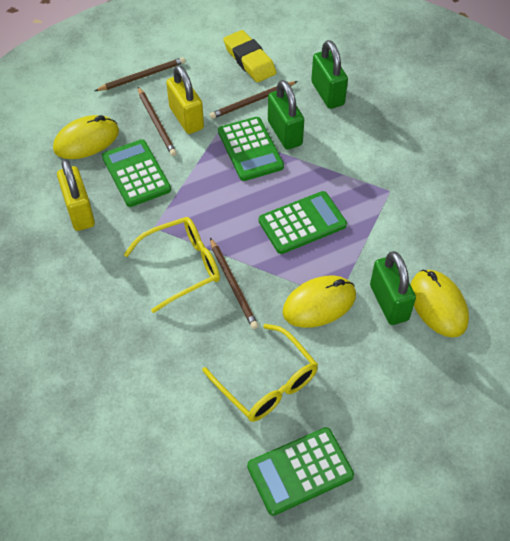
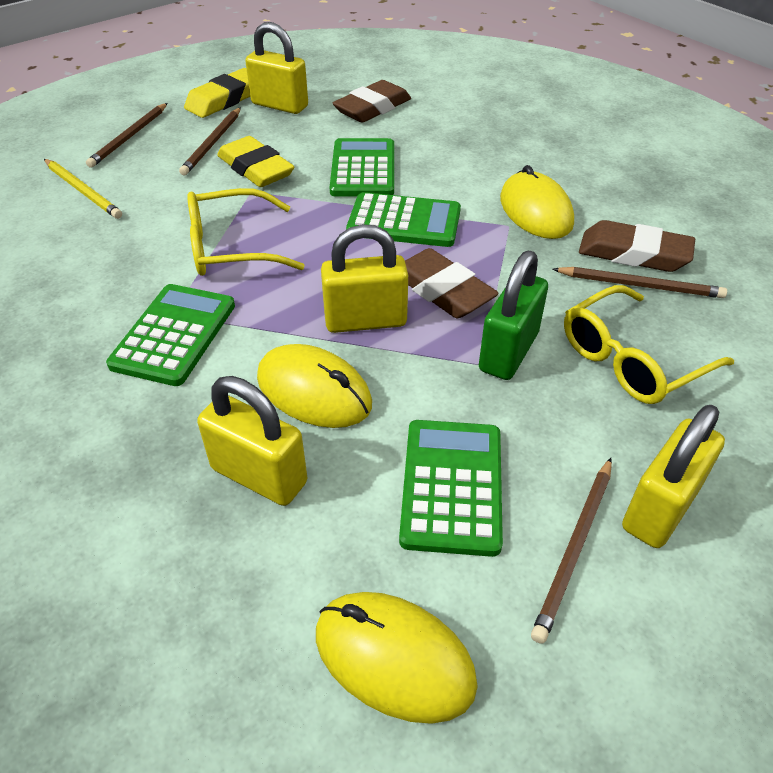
brown eraser: none = 0 -> [333,80,411,123] [405,248,499,318] [579,220,695,272] = 3
green padlock: [268,80,304,150] [311,40,348,109] [370,251,416,325] = 3 -> [479,251,548,380] = 1
yellow eraser: [223,30,276,82] = 1 -> [184,68,250,118] [217,136,294,187] = 2
yellow padlock: [57,159,95,231] [166,65,204,134] = 2 -> [197,376,307,506] [245,22,308,114] [321,224,408,333] [622,405,725,548] = 4
yellow pencil: none = 0 -> [44,159,122,219] = 1

